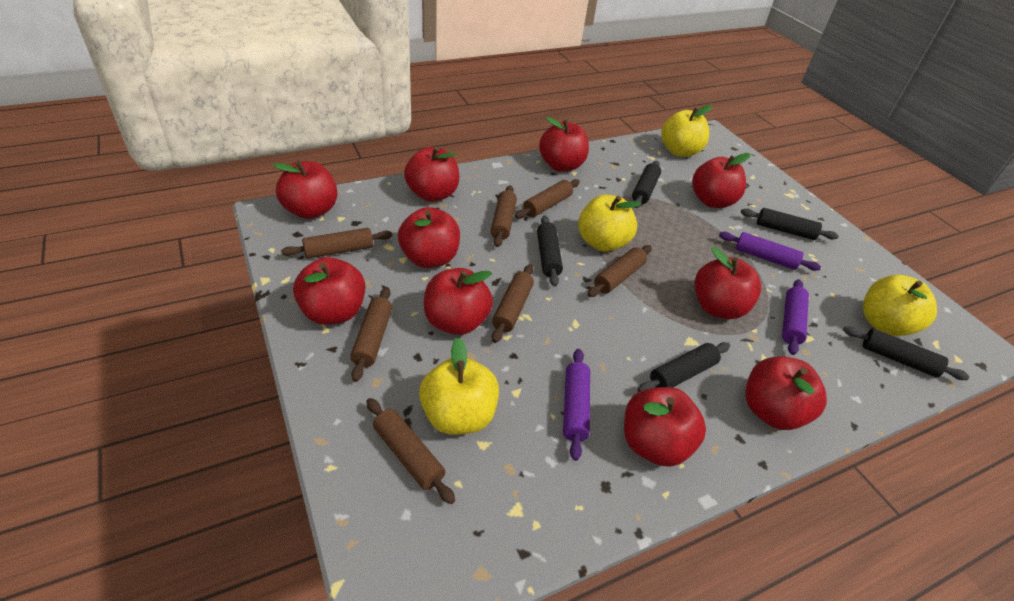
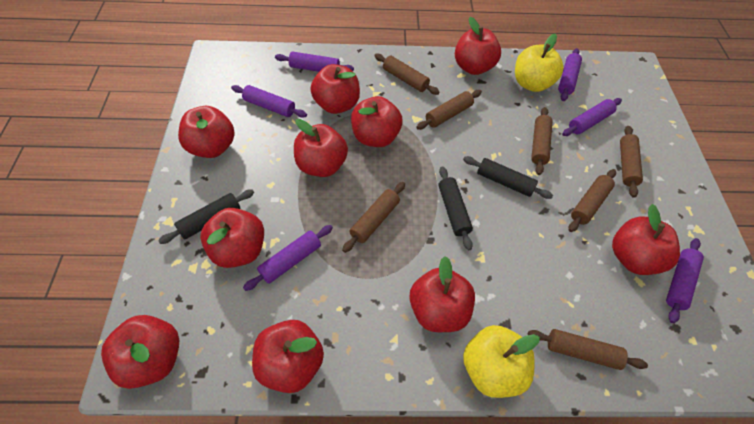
black rolling pin: [537,215,563,287] [632,161,661,208] [638,342,730,392] [741,208,839,240] [843,326,969,380] = 5 -> [158,189,254,244] [438,166,473,250] [463,156,553,199] = 3
purple rolling pin: [563,349,590,461] [719,232,821,271] [782,279,809,355] = 3 -> [231,85,307,118] [243,225,333,291] [275,52,354,72] [558,48,582,101] [562,98,622,136] [666,238,704,323] = 6
yellow apple: [419,338,499,435] [578,195,641,252] [661,105,712,157] [863,275,937,336] = 4 -> [463,325,540,398] [515,34,563,92] = 2

